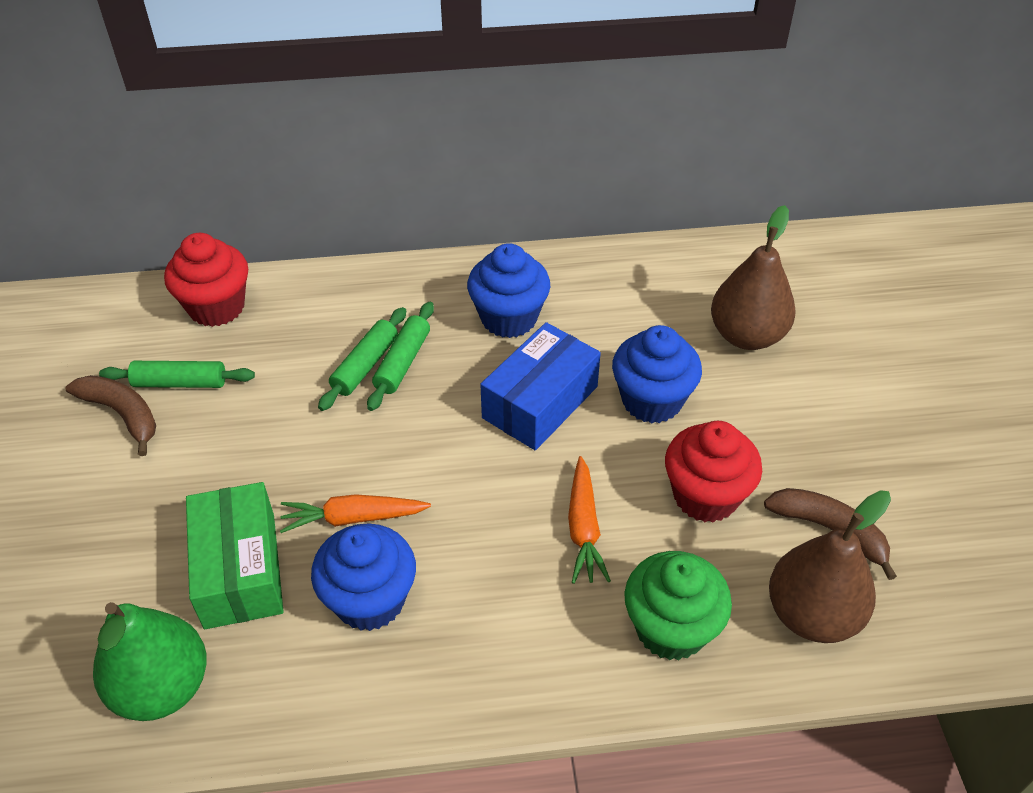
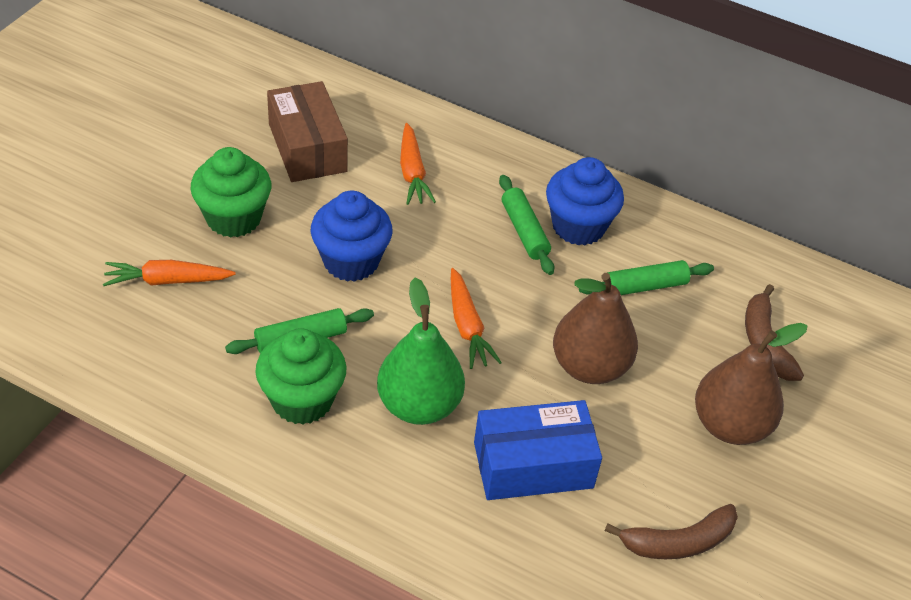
blue cupcake: [311,524,416,631] [467,243,550,338] [612,325,702,423] = 3 -> [311,190,393,282] [546,157,624,246] = 2
brown box: none = 0 -> [267,81,348,182] = 1
green box: [186,482,284,629] = 1 -> none = 0
green cupcake: [624,551,732,660] = 1 -> [190,147,271,238] [255,328,347,425] = 2
orange carrot: [280,494,431,533] [568,456,611,584] = 2 -> [103,260,236,286] [400,123,436,205] [451,268,502,369] = 3
red cupcake: [164,233,248,327] [665,421,762,523] = 2 -> none = 0

